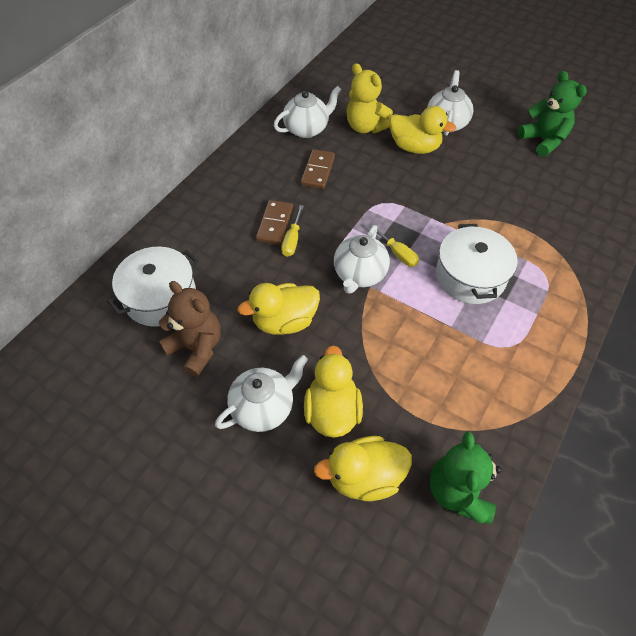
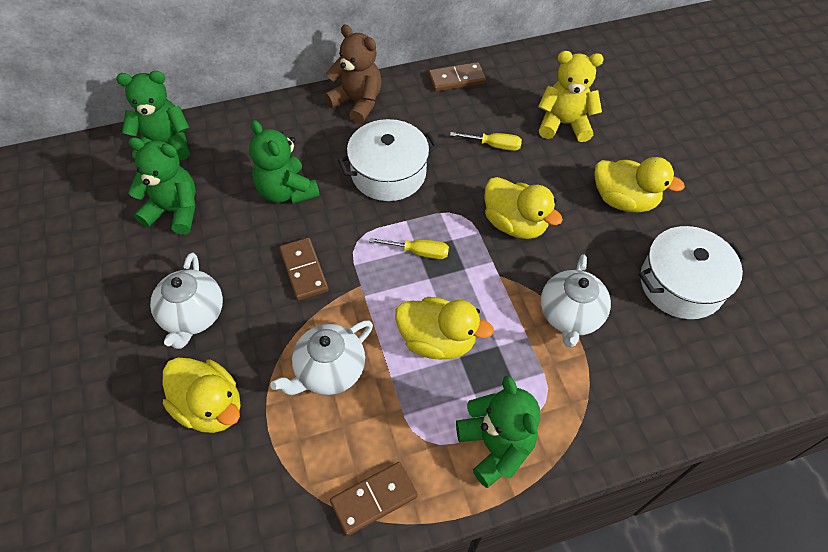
brown domino: [256,200,293,245] [301,149,335,189] = 2 -> [279,238,329,301] [330,462,418,536] [428,62,486,92] = 3
green teddy bear: [430,431,502,525] [518,71,587,157] = 2 -> [116,71,190,160] [128,137,196,235] [249,120,320,204] [456,376,540,488] = 4
white teapot: [215,355,308,432] [274,86,341,138] [334,225,390,294] [427,70,473,136] = 4 -> [150,253,223,349] [270,320,373,395] [541,254,611,347] = 3

